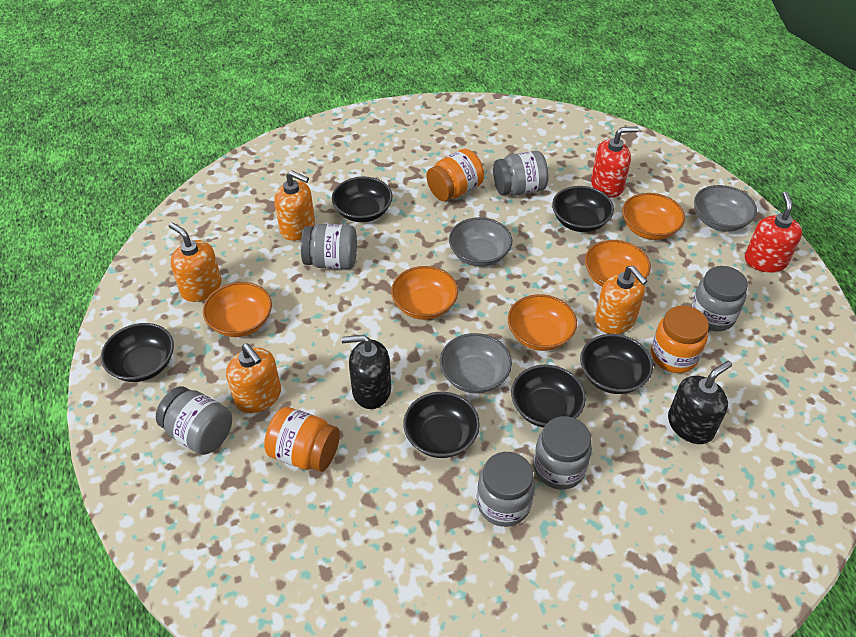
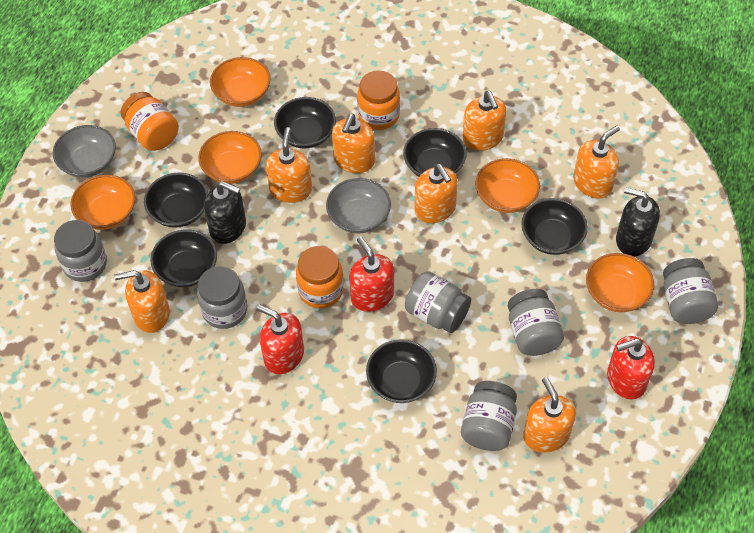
grey bowl: [440,333,512,393] [449,217,512,267] [694,185,757,232] = 3 -> [53,125,116,178] [326,178,391,233] = 2
orange soap dispenser: [169,223,222,302] [226,344,281,413] [274,171,315,241] [595,266,647,334] = 4 -> [114,270,170,333] [266,127,312,203] [332,114,375,173] [414,164,458,223] [463,91,506,151] [523,377,576,453] [573,126,620,198] = 7
red soap dispenser: [591,127,638,198] [745,191,802,273] = 2 -> [256,304,304,374] [349,237,394,312] [607,336,655,400] = 3

